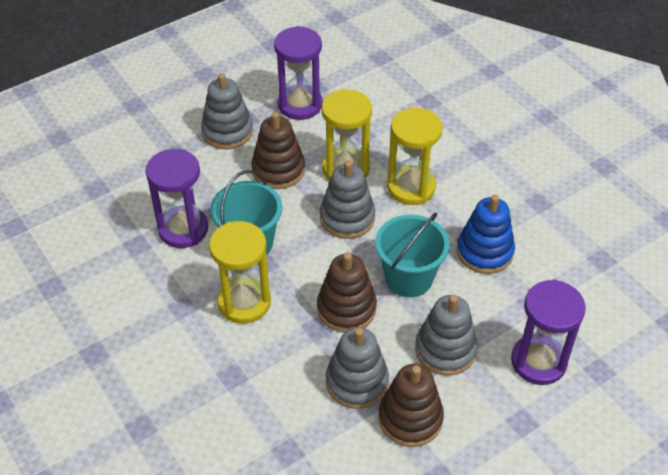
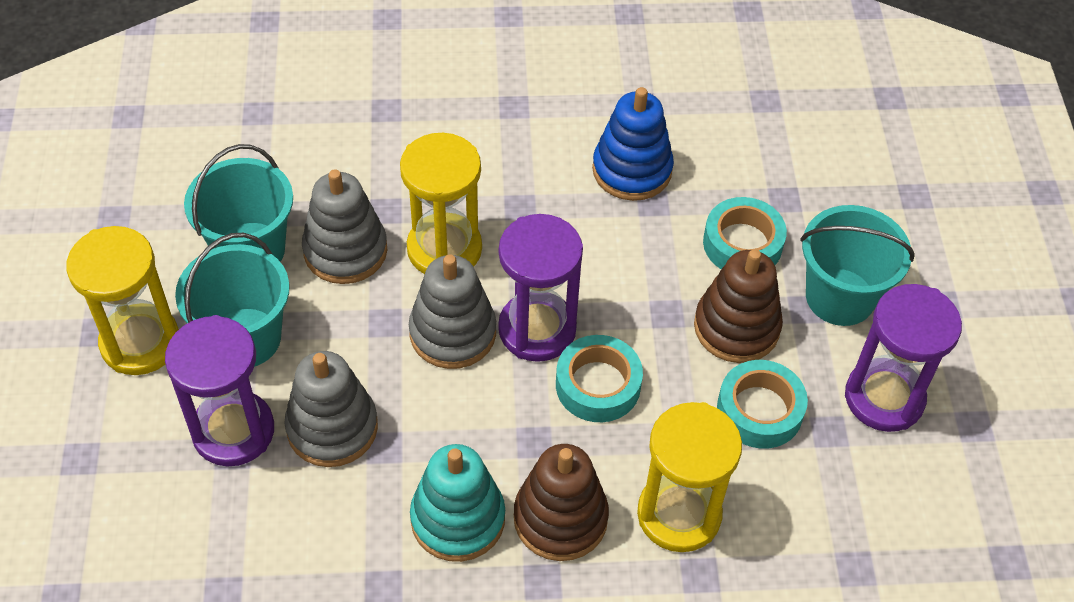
brown stacking toy: [251,112,305,189] [317,252,377,332] [379,364,444,447] = 3 -> [514,444,609,561] [694,249,783,363] = 2
grey stacking toy: [201,73,253,149] [320,160,375,239] [326,327,389,409] [415,295,478,376] = 4 -> [284,351,378,467] [302,169,388,284] [409,254,496,369] = 3
turquoise bucket: [210,170,283,256] [375,212,450,297] = 2 -> [175,233,290,367] [184,144,293,262] [800,205,915,326] = 3
turquoise stacking toy: none = 0 -> [410,444,505,562] = 1
turquoise tape: none = 0 -> [556,335,643,422] [703,197,787,269] [717,360,808,449] = 3

